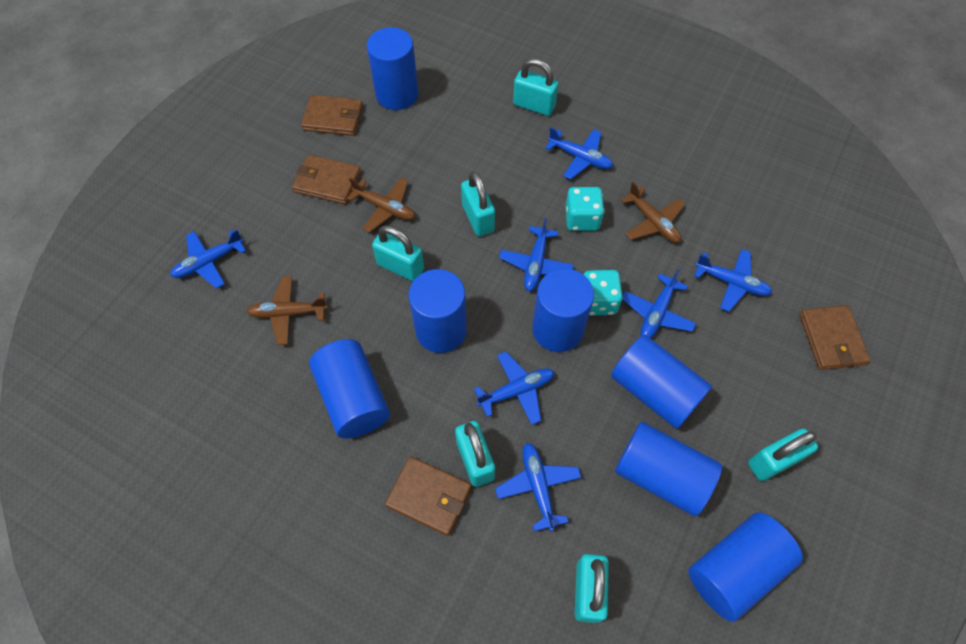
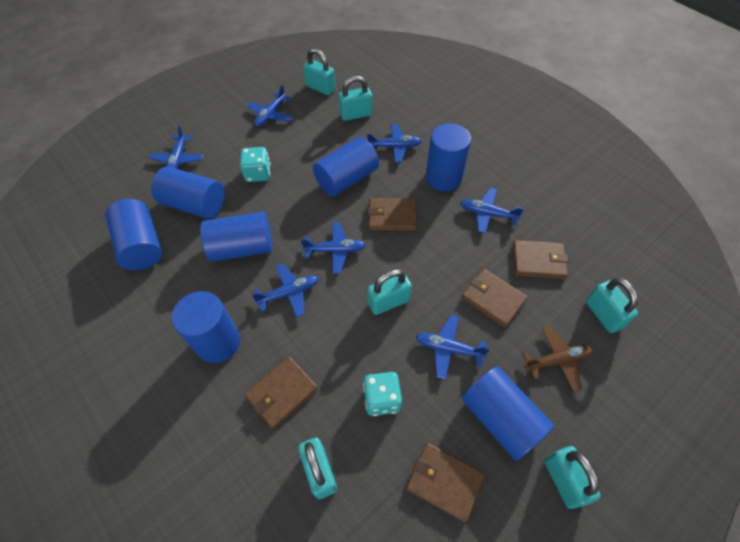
brown plane: [246,276,328,345] [347,177,415,232] [621,182,685,243] = 3 -> [522,326,593,392] = 1
brown wallet: [292,155,361,204] [301,95,363,136] [385,456,471,536] [799,305,870,370] = 4 -> [245,357,318,429] [368,198,417,231] [406,443,485,523] [461,269,528,328] [512,240,569,279] = 5

